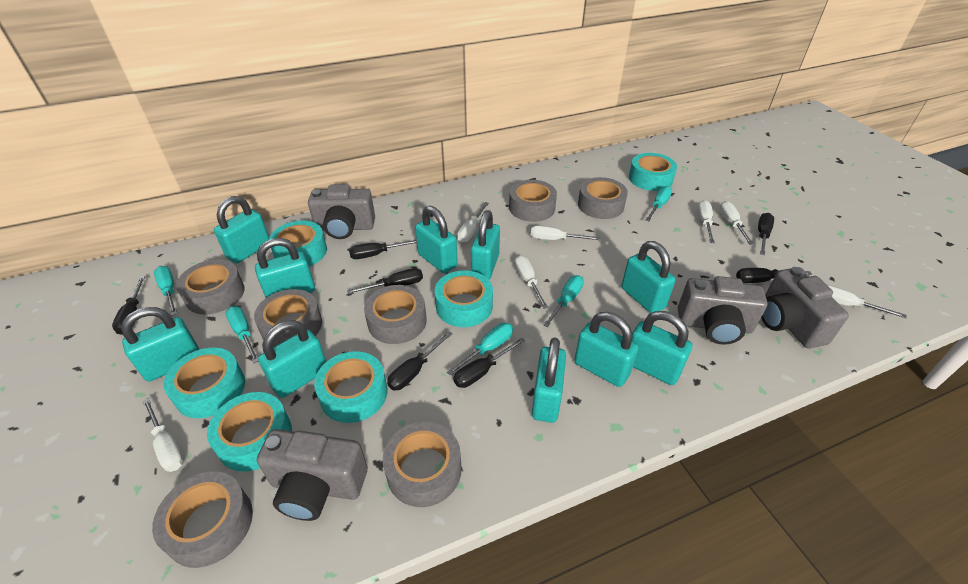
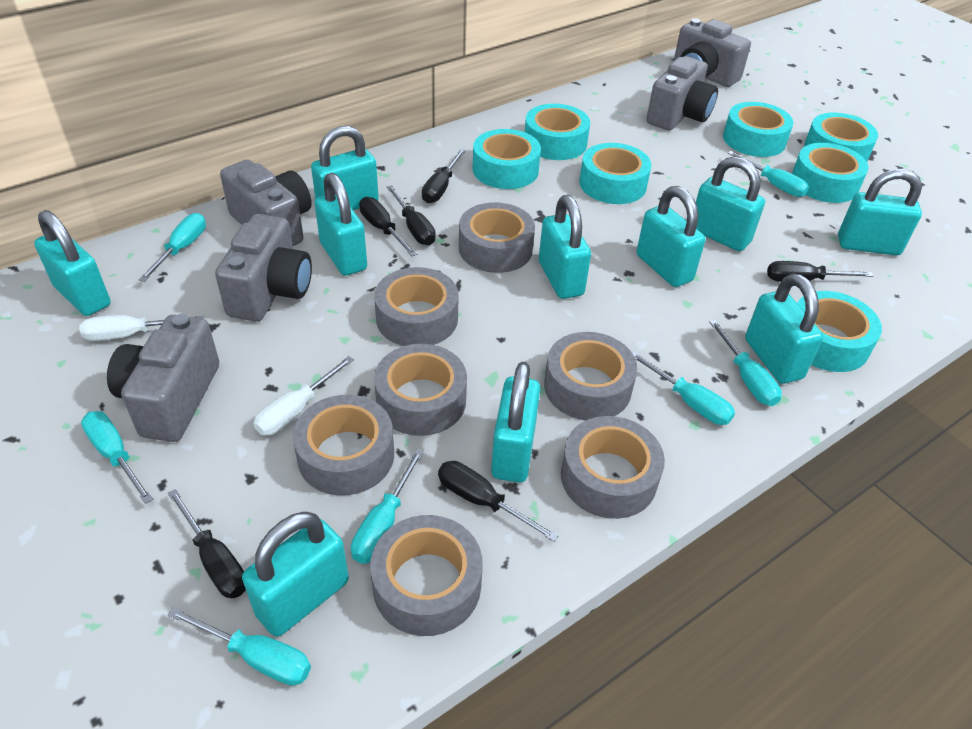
black screwdriver: [112,276,145,335] [347,268,423,294] [349,240,417,259] [387,331,453,391] [453,338,525,388] [736,268,812,283] [758,213,774,255] = 7 -> [168,489,246,598] [359,197,417,256] [387,185,436,245] [422,149,465,203] [438,461,559,542] [767,261,874,282] = 6
grey camera: [256,429,368,521] [308,184,375,239] [678,276,768,345] [761,267,849,349] = 4 -> [107,314,219,442] [215,214,312,322] [220,159,312,246] [646,56,718,131] [673,18,751,87] = 5
turquoise screwdriver: [154,266,177,316] [226,306,259,363] [447,323,513,376] [543,275,584,327] [646,186,672,221] = 5 -> [81,411,153,504] [139,213,206,282] [167,607,311,686] [351,449,424,564] [632,351,735,425] [709,320,782,406] [728,151,809,197] = 7
turquoise tape: [164,348,245,418] [207,392,292,472] [269,221,327,266] [314,351,387,423] [435,270,493,327] [629,153,677,191] = 6 -> [473,129,541,189] [525,104,590,160] [579,143,652,204] [723,102,793,157] [792,143,868,203] [797,291,882,372] [804,113,878,162] = 7
white screwdriver: [143,398,184,472] [457,202,489,243] [515,255,548,309] [531,225,600,240] [697,200,715,243] [719,201,754,245] [828,285,906,318] = 7 -> [79,315,204,341] [254,356,354,435] = 2

